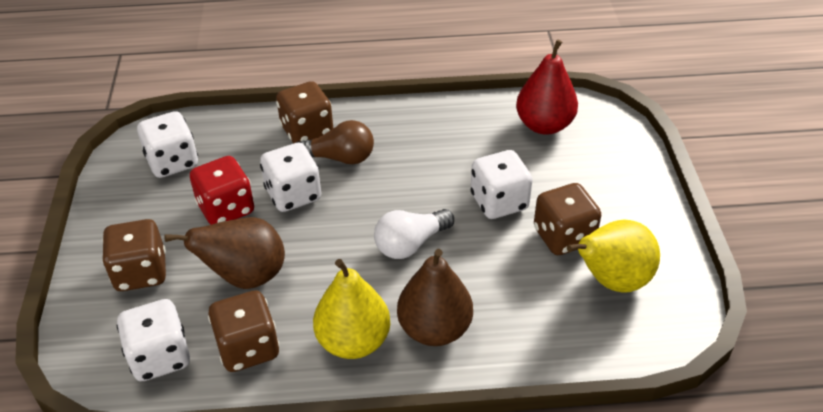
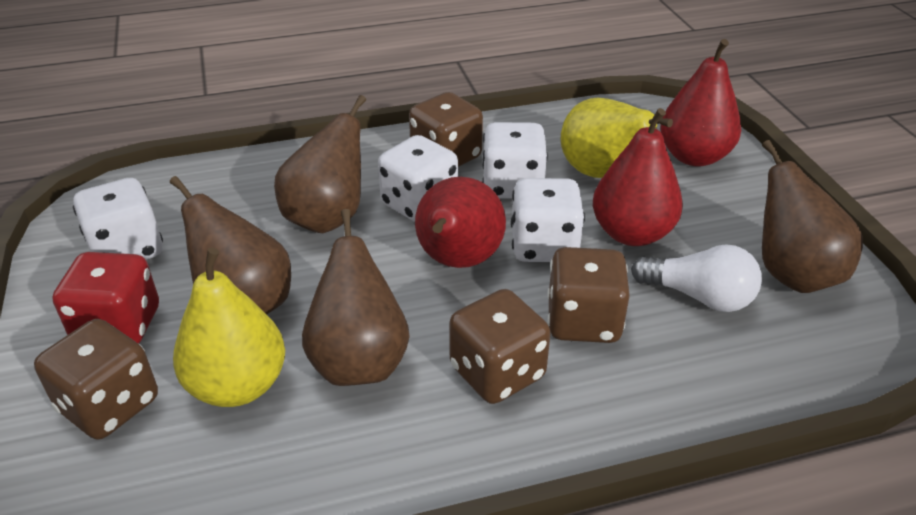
brown light bulb: [296,120,374,164] = 1 -> none = 0
brown pear: [164,217,285,289] [397,249,473,346] = 2 -> [170,176,291,314] [274,95,366,233] [302,209,410,386] [762,140,863,293] = 4
red pear: [516,40,578,135] = 1 -> [415,177,506,268] [593,108,683,246] [660,39,741,167] = 3

